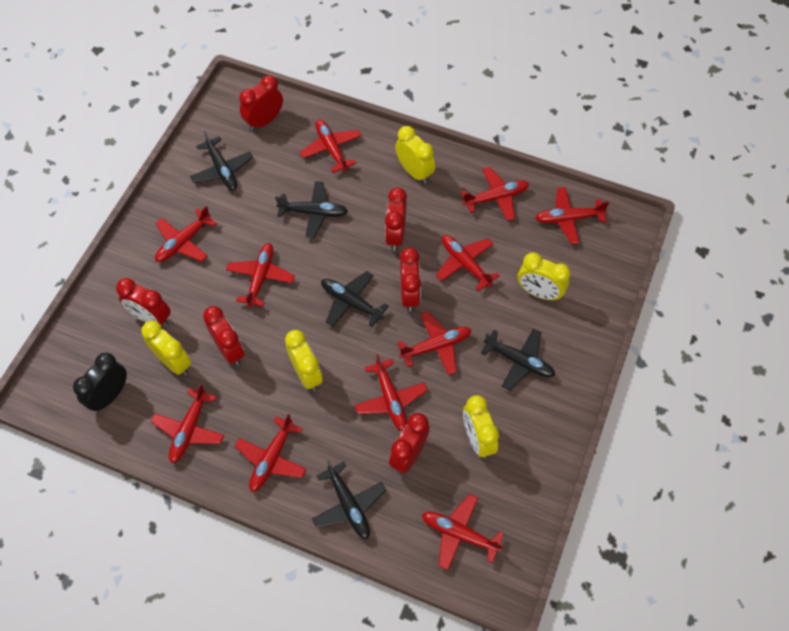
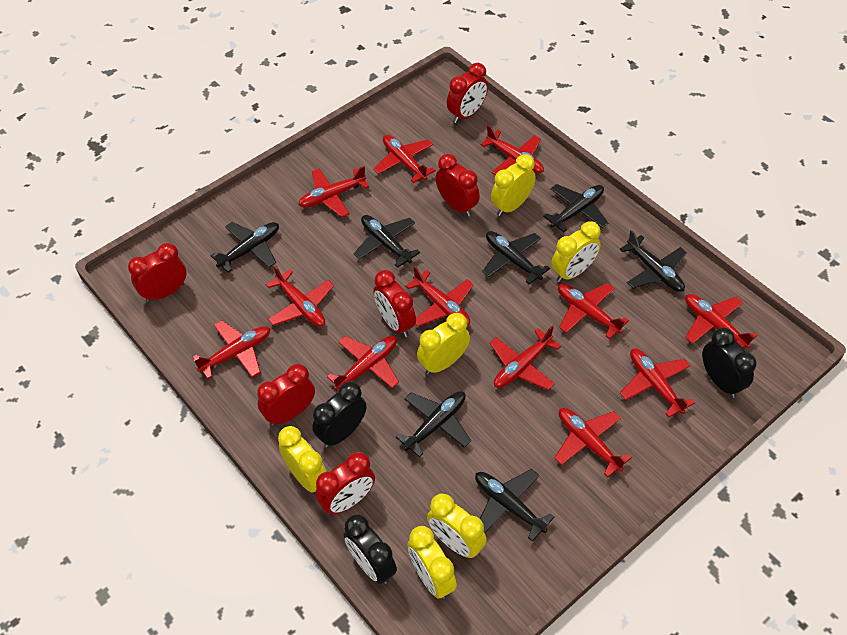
black clock: [73,353,127,412] = 1 -> [312,382,367,448] [343,514,397,584] [702,328,756,398] = 3
black plane: [190,131,253,190] [275,181,348,238] [312,460,386,539] [321,271,389,327] [481,329,555,391] = 5 -> [210,222,279,273] [354,215,420,268] [396,391,471,457] [475,469,555,541] [482,231,550,285] [543,184,608,232] [620,230,687,292] = 7
red plane: [151,383,224,463] [155,206,217,262] [226,243,295,307] [235,414,306,492] [300,120,361,173] [355,354,428,431] [397,312,471,375] [422,494,504,570] [436,235,500,291] [461,167,529,221] [535,187,609,244] = 11 -> [193,320,270,379] [266,265,334,327] [298,166,369,217] [327,336,399,390] [373,135,436,183] [406,266,474,327] [480,125,544,175] [490,325,561,390] [554,408,632,478] [558,283,629,339] [620,349,695,418] [685,294,757,348] = 12
yellow clock: [142,321,191,375] [285,330,323,391] [395,126,435,184] [463,395,499,458] [518,252,571,301] = 5 -> [278,426,326,493] [407,526,457,599] [417,313,470,375] [427,494,487,558] [491,154,536,216] [551,221,601,282] = 6

